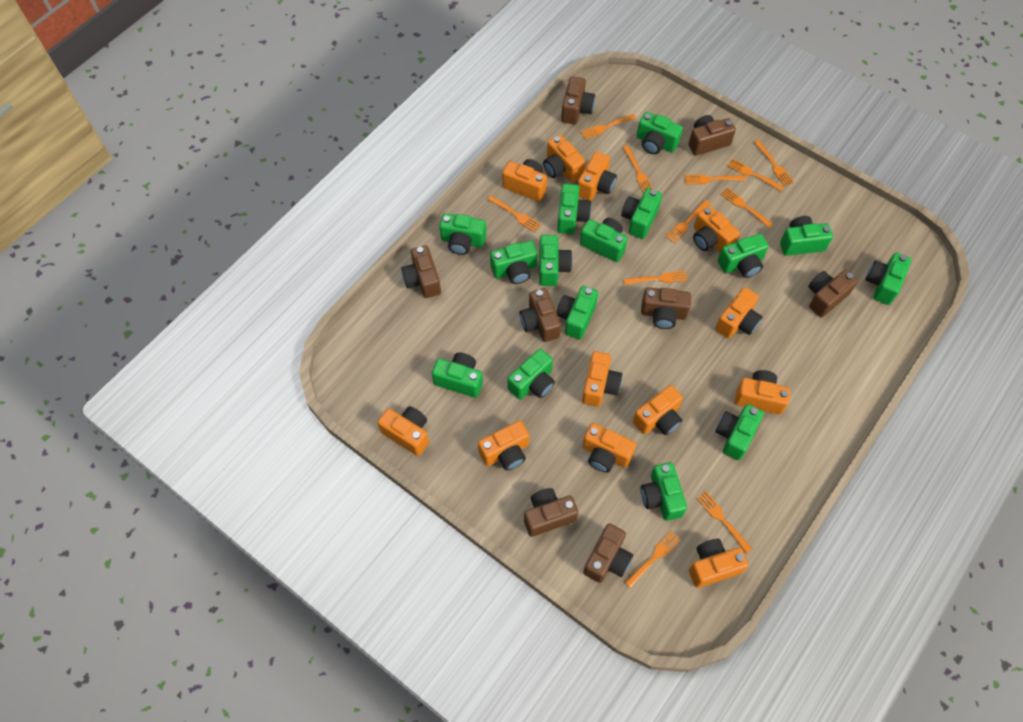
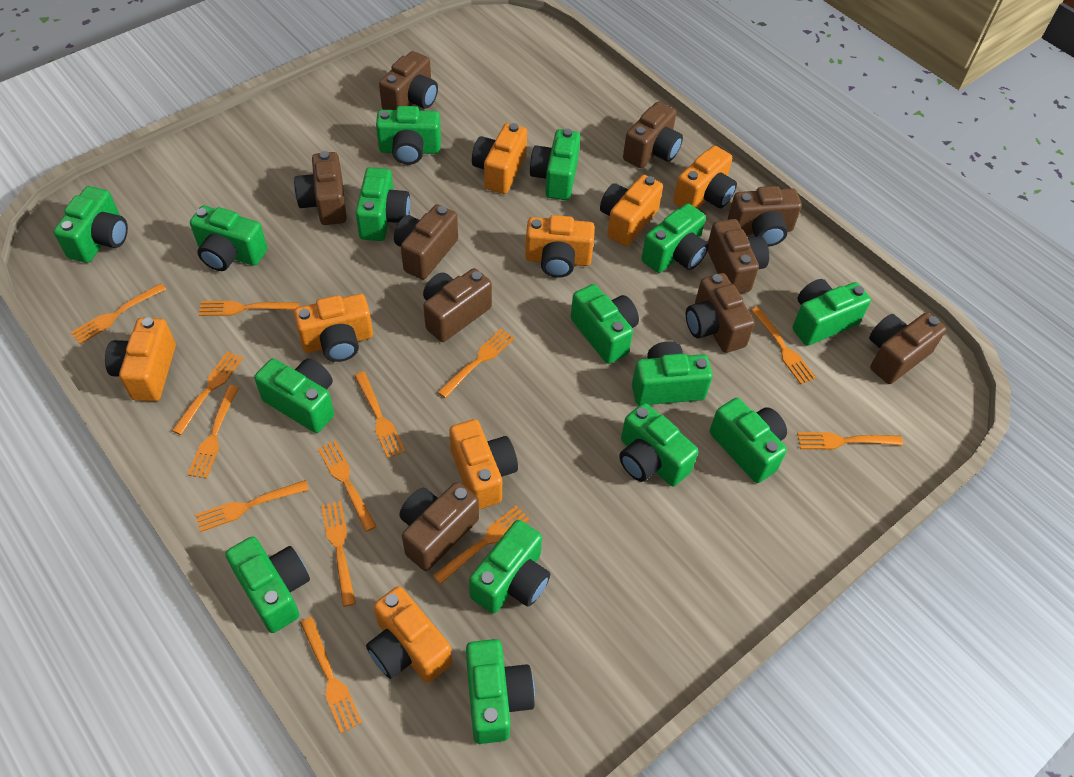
brown camera: [401,245,441,298] [519,288,561,342] [524,488,578,537] [561,76,595,124] [583,523,633,583] [641,287,691,329] [688,115,736,156] [808,270,858,317] = 8 -> [294,151,347,225] [379,51,438,110] [394,204,458,280] [400,482,479,571] [423,268,492,342] [623,102,683,168] [686,273,755,353] [708,219,769,293] [728,186,802,247] [869,312,947,384] = 10
orange camera: [377,406,429,456] [478,421,529,471] [502,159,547,202] [543,135,586,183] [578,151,617,201] [582,351,622,407] [583,423,636,473] [633,385,683,436] [689,539,749,588] [693,206,740,252] [715,287,763,339] [735,370,791,415] = 12 -> [105,317,176,401] [294,294,373,362] [366,586,452,683] [449,419,518,510] [472,123,527,194] [525,215,595,278] [600,175,663,246] [673,146,737,209] = 8
orange fork: [487,195,541,232] [581,114,636,140] [623,146,654,193] [624,271,687,285] [624,531,681,588] [666,200,710,243] [685,175,745,184] [697,491,752,554] [721,188,774,228] [727,158,784,191] [754,140,794,186] = 11 -> [71,283,166,344] [172,351,243,435] [188,385,239,479] [195,480,309,532] [199,301,299,316] [300,617,362,733] [318,440,377,532] [321,501,356,607] [354,371,406,458] [433,505,529,584] [438,329,514,398] [751,306,816,384] [797,432,903,449] = 13

